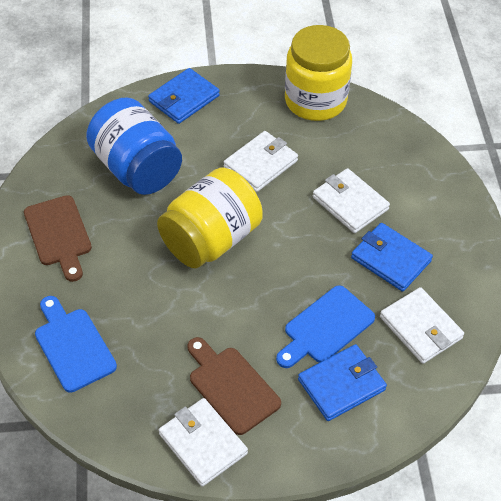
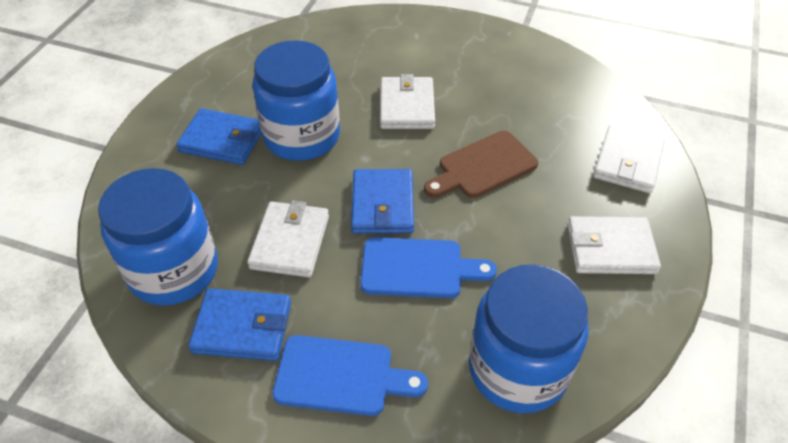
blue jar: [86,97,182,195] = 1 -> [98,168,218,306] [253,40,340,161] [469,264,588,413] = 3
brown cutting board: [24,195,92,282] [187,337,281,435] = 2 -> [424,131,538,198] = 1
yellow jar: [157,168,263,268] [285,25,352,121] = 2 -> none = 0

